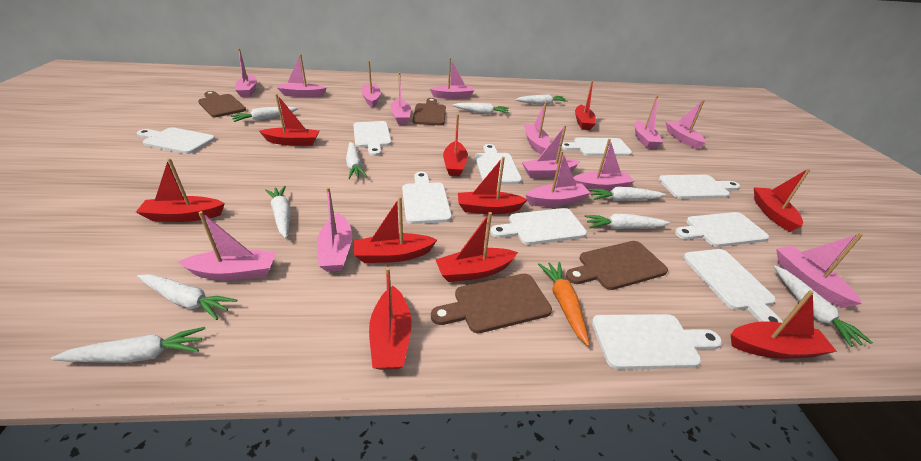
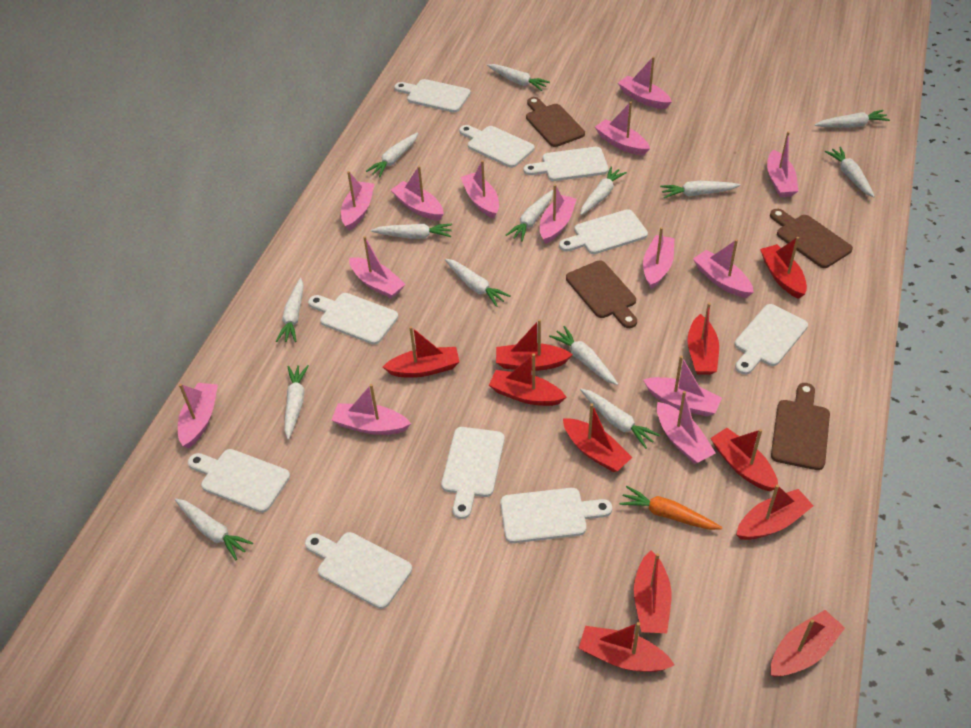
red boat: [136,158,225,222] [259,94,319,146] [354,197,437,263] [369,267,412,370] [435,212,518,282] [443,114,468,176] [458,157,528,214] [575,80,596,130] [730,290,837,359] [754,168,811,232] = 10 -> [383,326,460,378] [489,353,566,406] [496,319,573,371] [563,404,632,472] [579,622,675,672] [634,551,671,633] [687,303,719,375] [710,428,778,491] [736,485,813,540] [760,237,807,299] [771,610,845,677] = 11
white carrot: [51,327,205,363] [137,274,238,320] [231,107,299,122] [265,186,290,238] [346,142,368,179] [452,103,509,114] [515,94,567,105] [584,214,670,229] [588,187,666,201] [774,266,873,347] = 10 -> [175,499,253,560] [276,278,304,342] [284,365,309,440] [366,132,418,177] [371,223,452,239] [445,259,510,307] [487,64,550,91] [506,190,553,242] [549,326,618,385] [580,166,627,215] [580,389,660,449] [660,181,741,198] [815,110,890,128] [825,147,875,198] = 14

